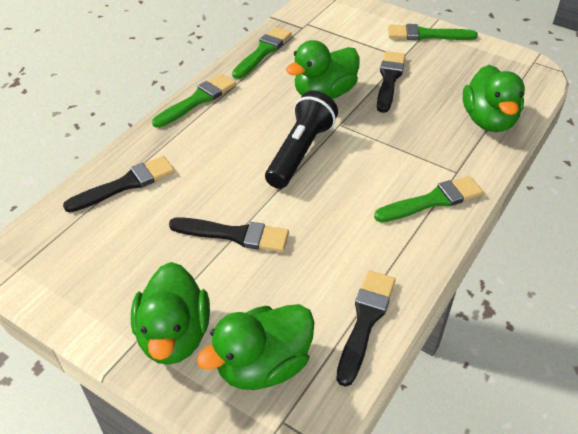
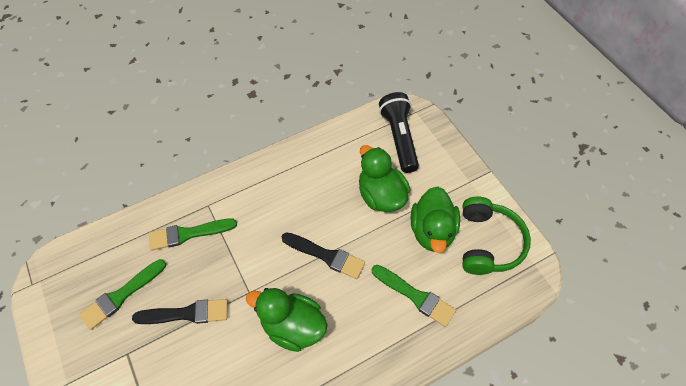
black brush: [63,156,175,212] [169,217,289,252] [336,270,396,387] [377,51,406,113] = 4 -> [132,299,228,324] [282,232,365,279] = 2
green brush: [152,74,236,128] [232,27,292,79] [374,176,483,222] [388,24,478,40] = 4 -> [79,259,166,330] [149,218,237,250] [372,265,456,327] = 3
green duck: [131,262,210,365] [197,304,314,390] [286,40,360,99] [463,65,525,132] = 4 -> [246,288,328,352] [359,145,410,212] [411,186,460,253] = 3
green headphones: none = 0 -> [462,196,531,275] = 1

